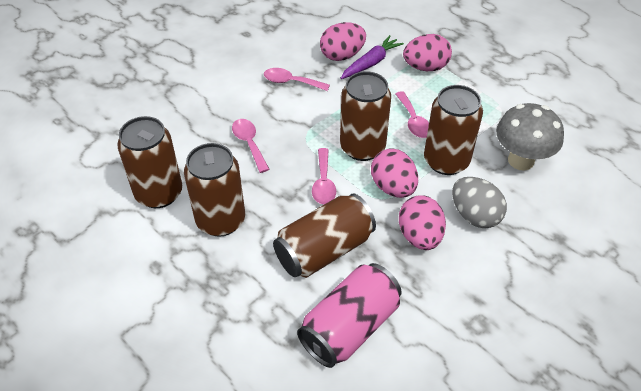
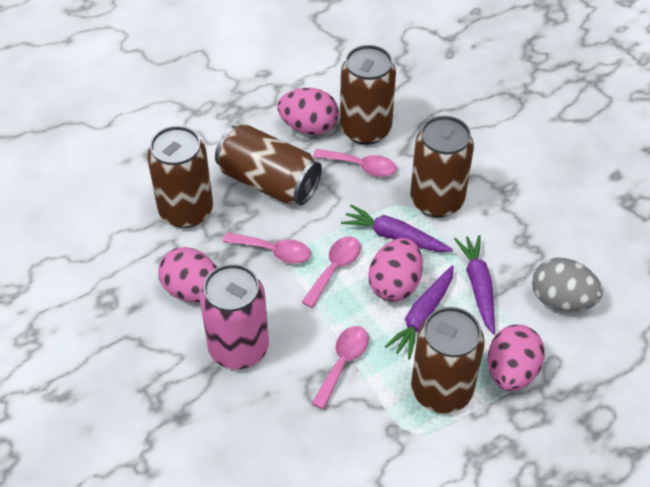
grey mushroom: [496,103,564,171] = 1 -> none = 0
purple carrot: [340,35,404,79] = 1 -> [341,205,453,252] [384,265,454,359] [454,235,495,334] = 3

